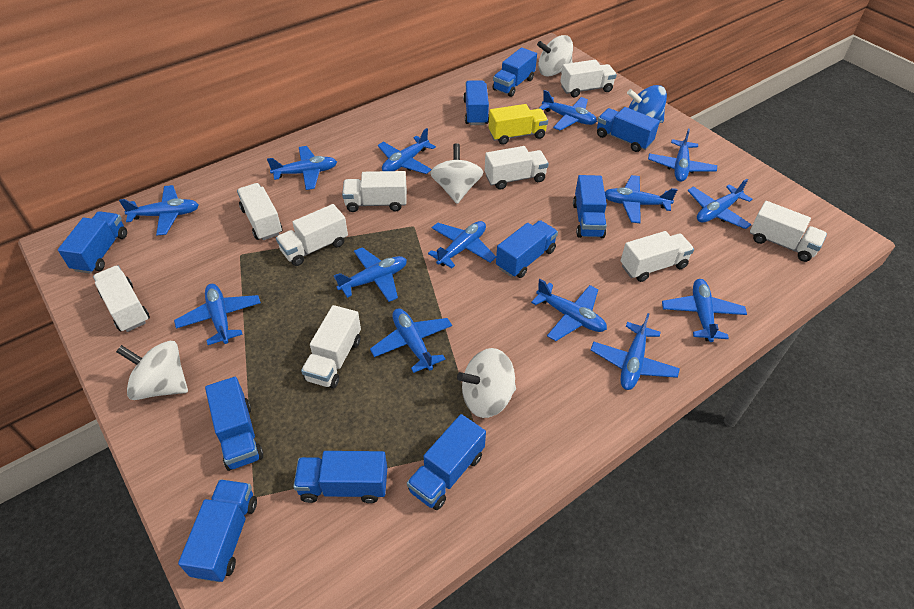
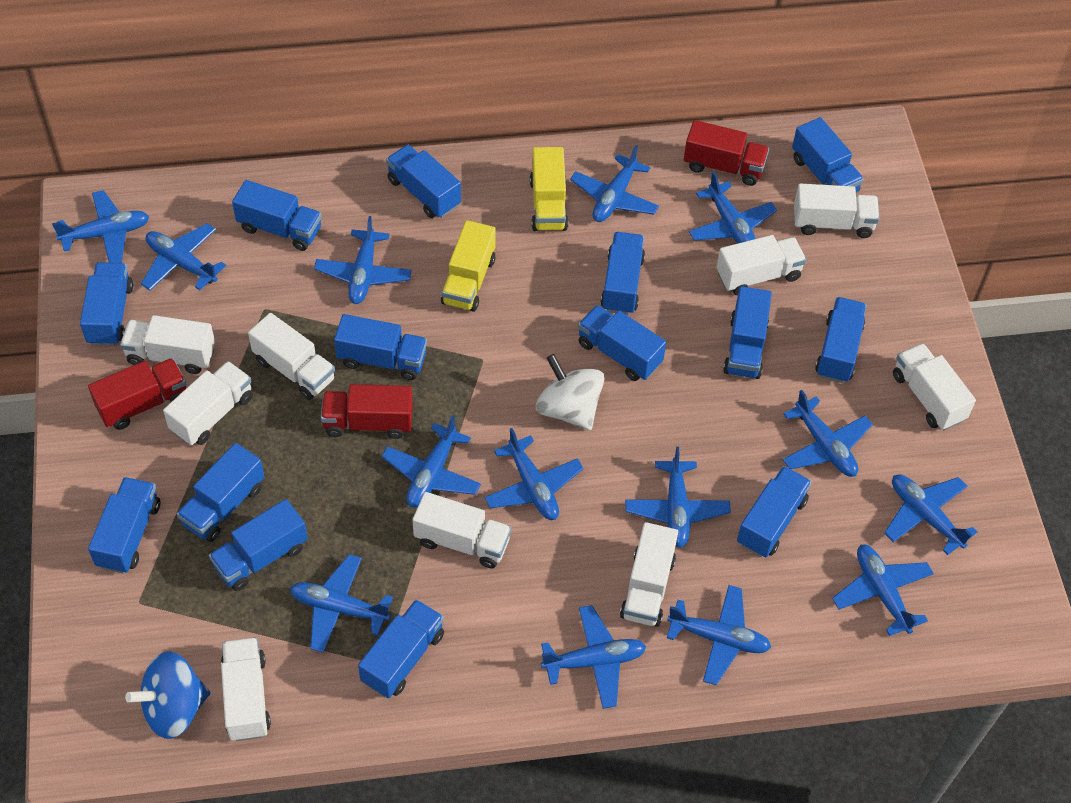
blue truck: [58,211,127,274] [178,479,257,582] [205,377,263,471] [293,451,387,503] [407,414,486,510] [463,80,489,125] [493,47,537,97] [496,220,558,278] [573,175,607,238] [597,107,660,152] = 10 -> [80,262,133,346] [88,477,160,574] [177,443,264,542] [209,499,308,591] [232,180,322,251] [334,314,427,380] [358,599,444,698] [386,145,461,218] [578,305,666,381] [601,232,645,315] [723,286,772,379] [737,466,812,557] [792,117,864,192] [815,297,867,383] = 14
red truck: none = 0 -> [88,358,187,430] [321,384,413,439] [684,120,769,186] = 3
white spinning top: [116,341,188,400] [430,143,483,204] [457,348,516,418] [537,35,573,77] = 4 -> [536,354,605,430] = 1
yellow truck: [489,104,548,145] = 1 -> [441,220,496,312] [530,147,568,231] = 2

